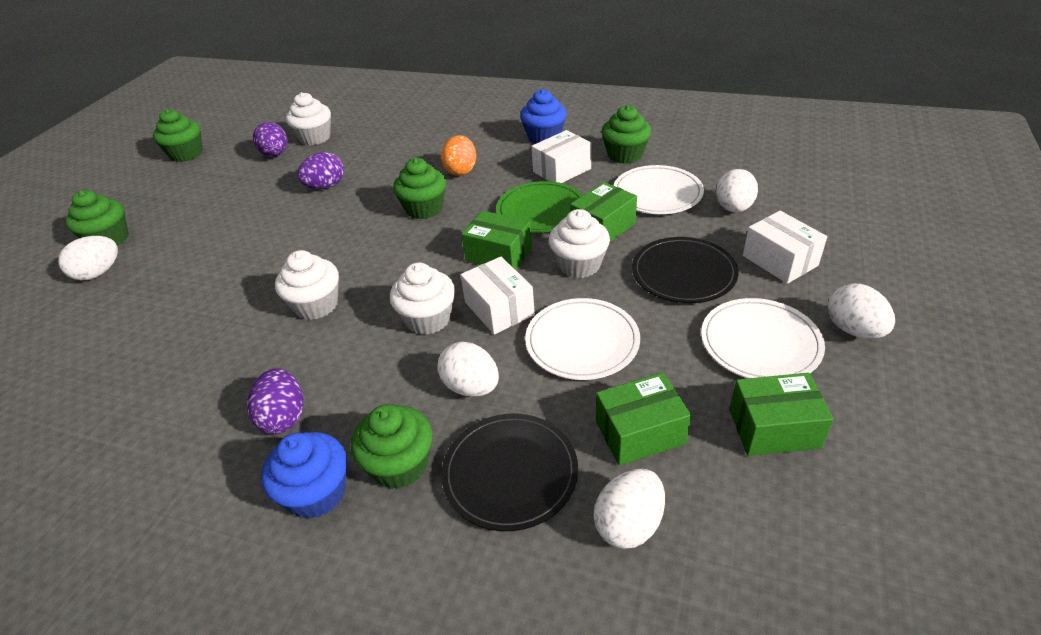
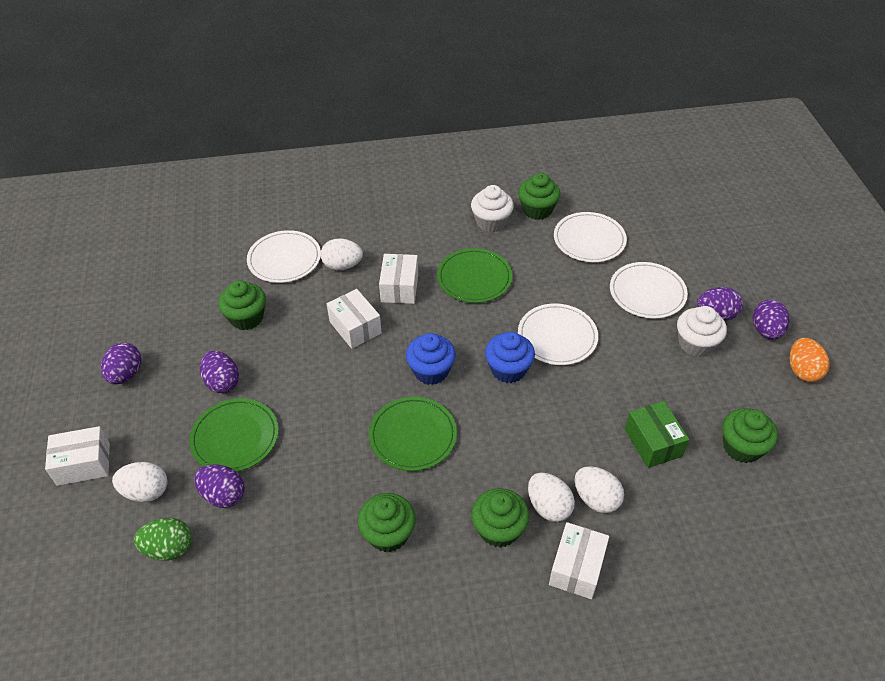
black plate: [441,413,578,531] [632,237,739,303] = 2 -> none = 0
green box: [461,210,532,270] [570,182,637,242] [596,373,691,466] [729,373,834,456] = 4 -> [625,401,689,468] = 1
green egg: none = 0 -> [134,518,192,561] = 1
green plate: [496,181,583,233] = 1 -> [189,398,278,472] [369,397,457,471] [437,248,512,303] = 3
purple egg: [247,368,303,434] [253,122,288,157] [297,152,344,189] = 3 -> [101,343,141,384] [194,464,245,508] [200,351,239,393] [697,287,743,321] [753,300,789,339] = 5
white box: [460,257,535,334] [531,130,591,183] [743,211,827,284] = 3 -> [45,426,110,486] [327,289,382,349] [379,254,418,304] [549,522,609,599] = 4
white cupcake: [275,250,339,320] [286,92,331,145] [390,263,455,335] [549,209,610,278] = 4 -> [471,185,514,232] [677,306,727,357] = 2
white egg: [58,236,118,281] [437,342,499,397] [594,469,665,549] [716,169,758,212] [828,284,895,339] = 5 -> [112,462,168,502] [320,239,363,270] [528,473,575,522] [575,466,624,513] = 4
white plate: [525,298,640,380] [614,165,704,214] [701,298,825,378] = 3 -> [247,230,321,283] [518,303,598,365] [554,212,627,262] [610,262,688,318] = 4

